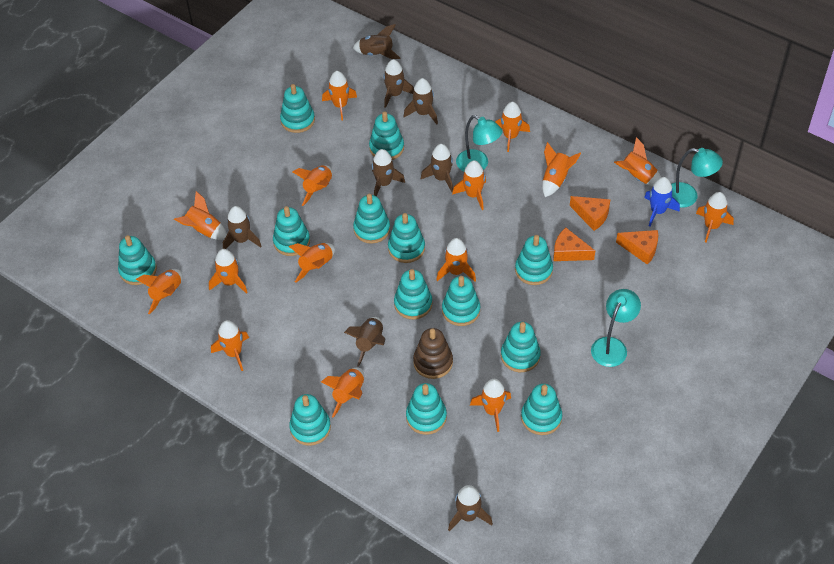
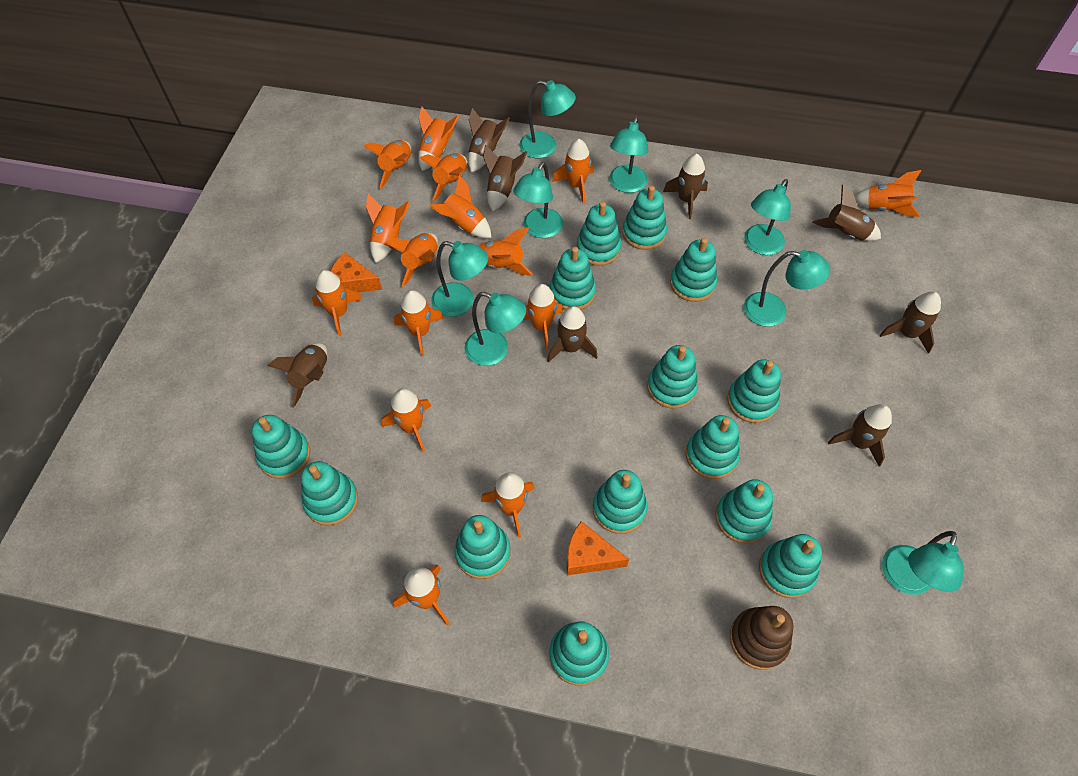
blue rocket: [644,177,680,227] = 1 -> none = 0
orange cheese: [554,228,595,261] [570,196,611,231] [616,230,658,265] = 3 -> [331,252,382,292] [567,521,629,575] = 2
turquoise lamp: [456,115,502,172] [591,289,641,367] [671,148,723,208] = 3 -> [431,241,489,317] [464,292,526,366] [513,162,563,238] [519,80,576,158] [609,116,648,193] [744,179,791,255] [744,250,830,327] [882,531,964,595] = 8
turquoise stacking toy: [118,235,157,285] [273,206,310,256] [280,84,315,133] [289,394,331,446] [353,194,390,244] [369,111,404,160] [388,213,425,263] [394,269,432,319] [406,383,447,435] [442,276,480,326] [501,322,541,372] [515,235,553,285] [521,384,562,435] = 13 -> [252,415,310,479] [301,461,358,526] [454,515,511,579] [549,622,609,686] [550,247,596,310] [576,202,621,266] [593,470,647,534] [622,186,667,250] [647,345,698,409] [670,238,717,302] [686,415,740,479] [715,479,773,544] [727,359,781,423] [759,534,822,598] = 14

